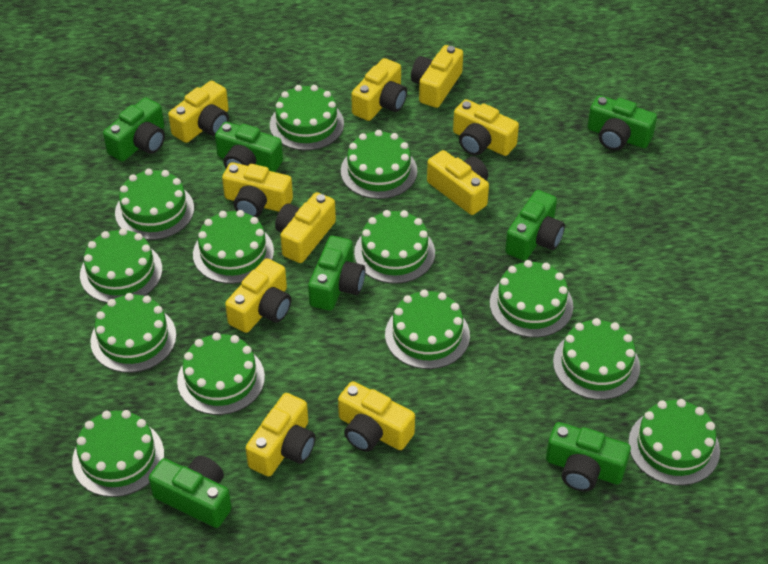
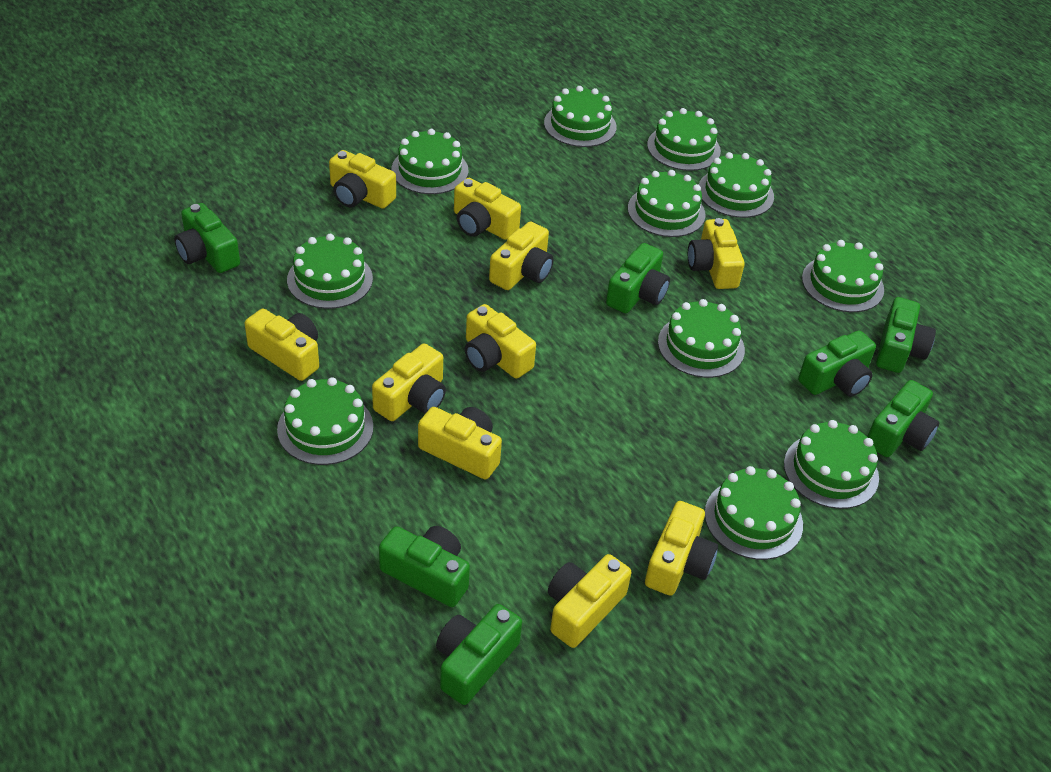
green cake: [72,410,164,497] [80,228,162,303] [90,293,176,373] [115,169,194,240] [177,333,265,415] [193,210,274,284] [270,85,344,150] [341,130,417,199] [354,210,435,284] [385,290,470,369] [490,260,573,338] [553,318,640,400] [628,399,720,486] = 13 -> [277,377,373,465] [287,234,373,309] [392,129,468,194] [544,86,616,147] [628,170,706,237] [647,108,721,171] [658,299,745,378] [699,152,774,218] [705,466,803,560] [784,420,879,509] [802,240,884,312] = 11

